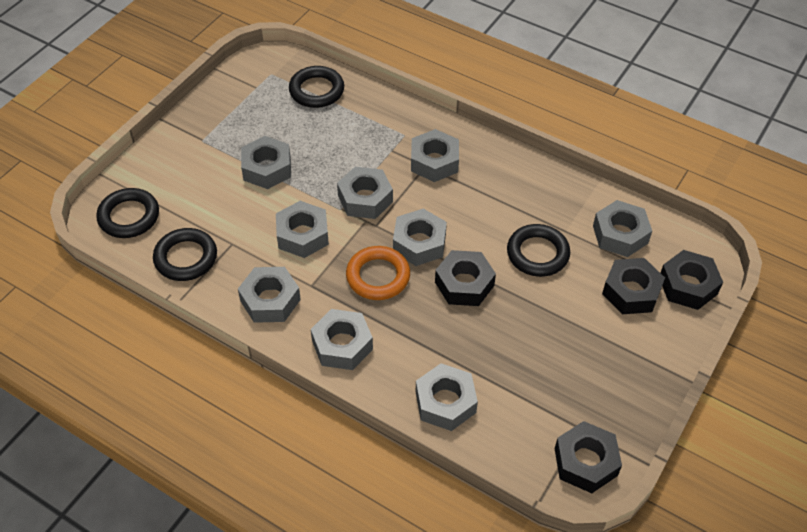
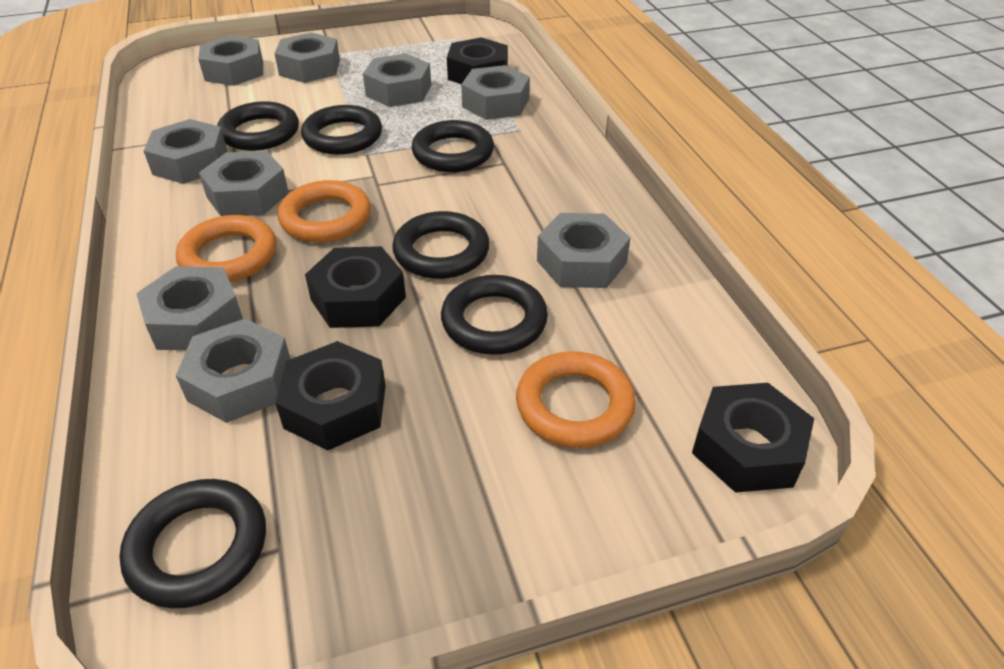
black ring: [96,188,159,238] [153,228,217,281] [289,66,344,108] [507,224,570,277] = 4 -> [119,479,266,608] [217,101,299,151] [301,105,382,155] [392,211,490,279] [411,120,494,172] [441,275,548,355] = 6
orange ring: [346,246,410,300] = 1 -> [176,215,277,282] [278,180,371,242] [516,351,636,448] = 3

